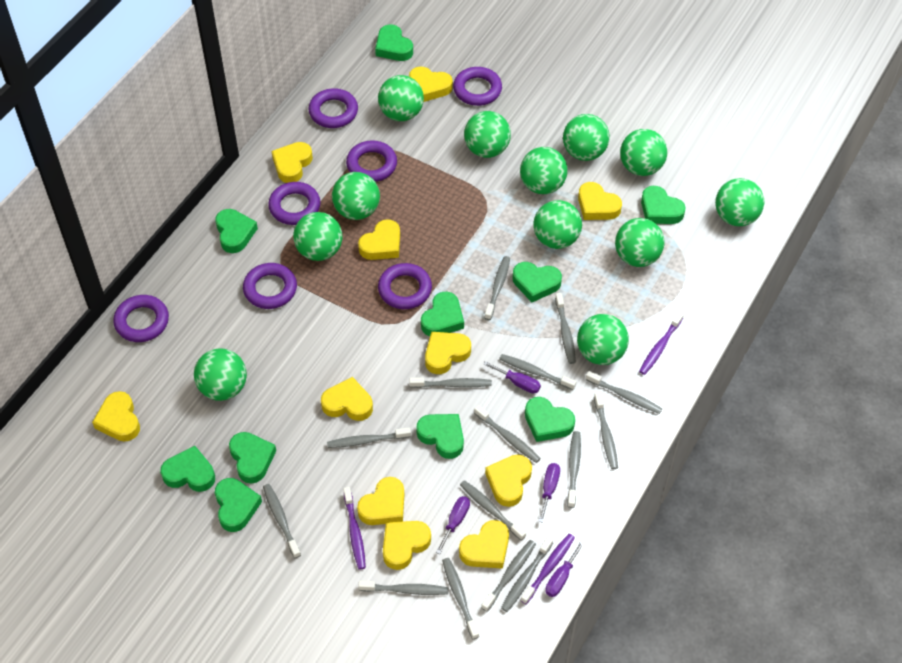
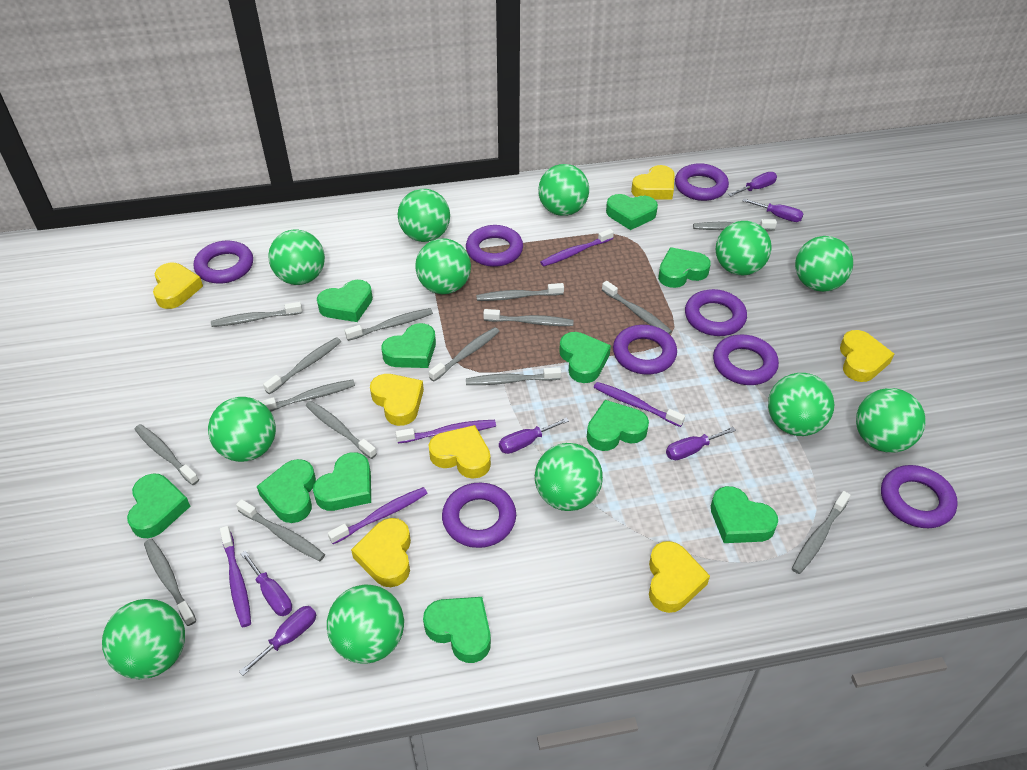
green heart: [160,446,215,492] [215,209,258,253] [215,478,262,532] [229,432,276,483] [375,25,413,61] [416,414,464,459] [421,292,464,336] [513,262,562,302] [525,397,575,442] [641,186,685,224] = 10 -> [127,473,190,538] [257,459,316,523] [313,452,371,511] [317,280,373,322] [381,323,436,368] [423,597,491,663] [559,332,611,383] [587,400,649,451] [606,194,658,230] [658,247,711,288] [711,486,778,543] = 11
purple ring: [113,295,169,342] [243,263,297,309] [268,182,320,225] [309,88,358,128] [346,140,397,182] [378,263,432,309] [453,67,502,106] = 7 -> [194,241,253,284] [442,483,516,548] [466,225,523,267] [613,325,677,374] [675,163,729,201] [685,289,747,336] [713,335,779,385] [881,465,958,528] = 8
purple screwdriver: [436,496,470,554] [483,361,541,393] [538,463,560,523] [545,541,585,597] = 4 -> [239,606,316,676] [241,551,292,616] [499,417,569,454] [666,427,736,460] [728,172,777,196] [742,198,803,222] = 6
purple toothbrush: [344,487,366,569] [520,534,575,604] [639,312,684,375] = 3 -> [220,526,251,627] [328,487,428,544] [396,420,496,443] [540,229,614,267] [594,382,685,427] = 5
yellow heart: [92,391,140,442] [272,142,313,183] [321,377,373,421] [357,477,404,525] [358,219,400,260] [383,521,431,570] [409,67,453,102] [425,332,471,374] [459,520,509,569] [485,455,532,507] [578,182,622,220] = 11 -> [153,263,203,309] [351,518,411,587] [370,374,424,426] [429,425,491,479] [631,165,675,200] [649,541,710,613] [840,330,894,382] = 7

